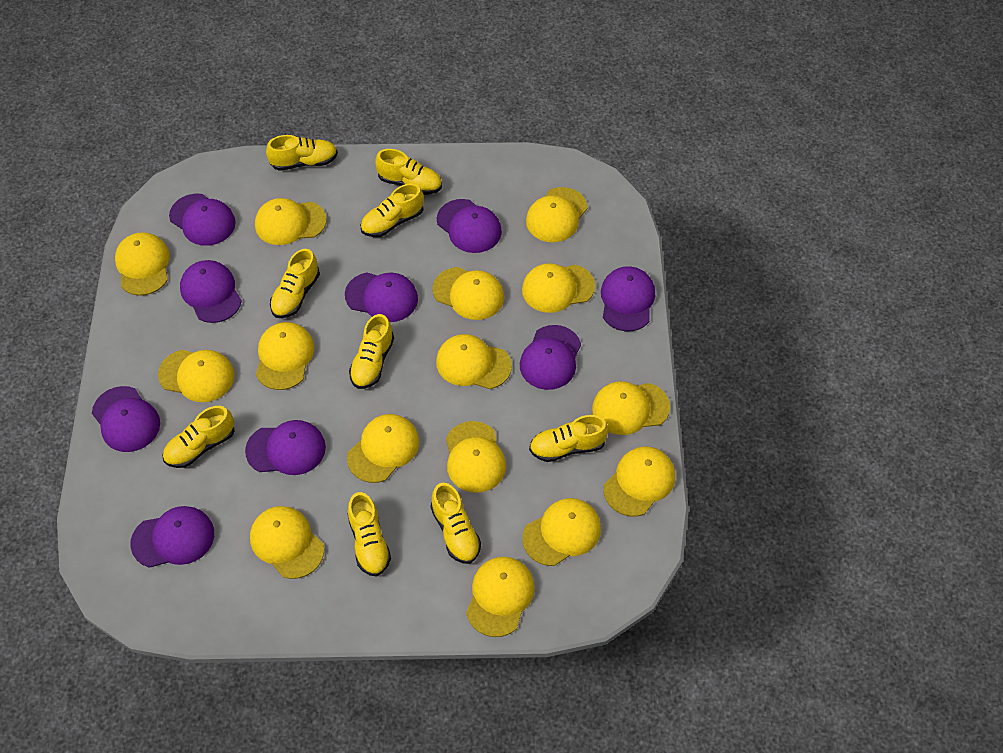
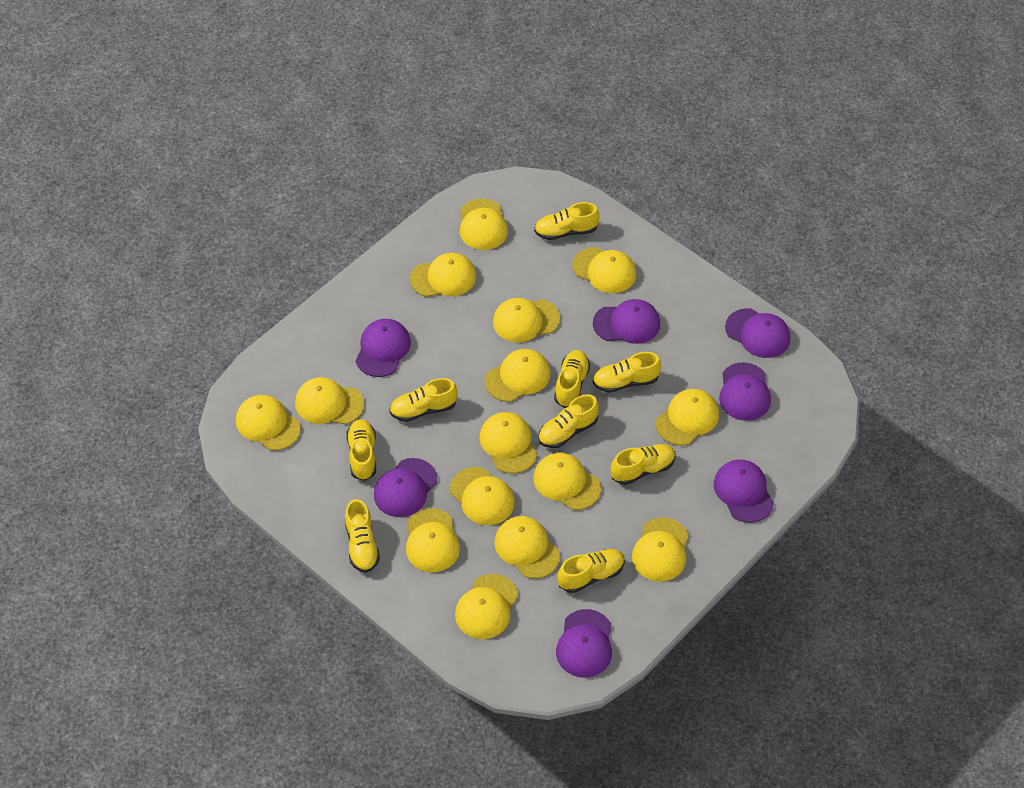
purple cap: [92,386,160,452] [130,506,214,568] [169,193,236,246] [180,260,242,323] [245,420,326,475] [345,272,418,322] [437,199,502,253] [520,325,581,390] [601,267,655,331] = 9 -> [355,319,411,377] [374,458,437,517] [556,609,612,678] [593,299,660,344] [714,459,774,523] [719,362,771,421] [725,308,790,358] = 7

